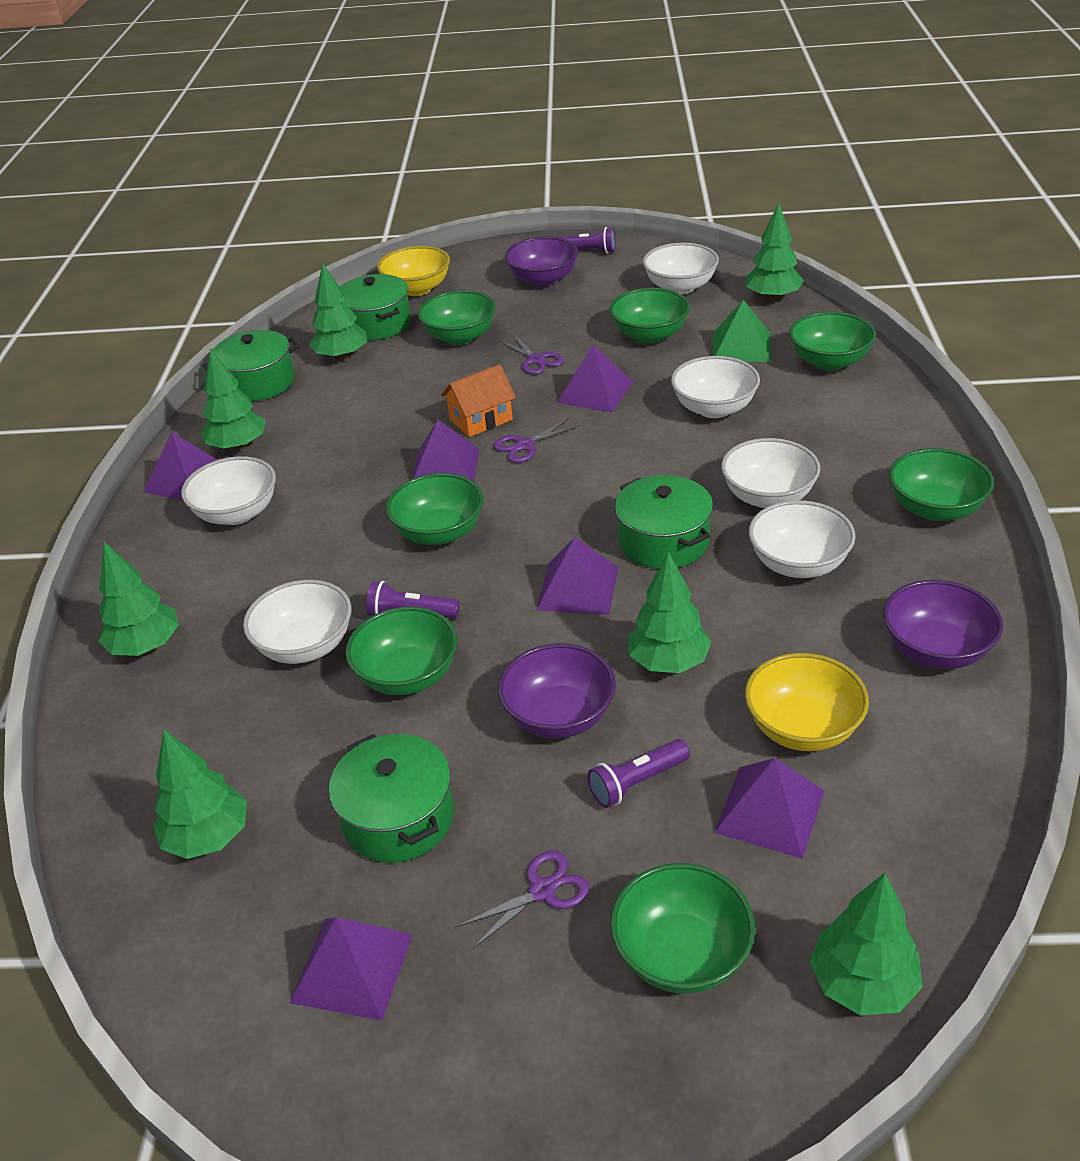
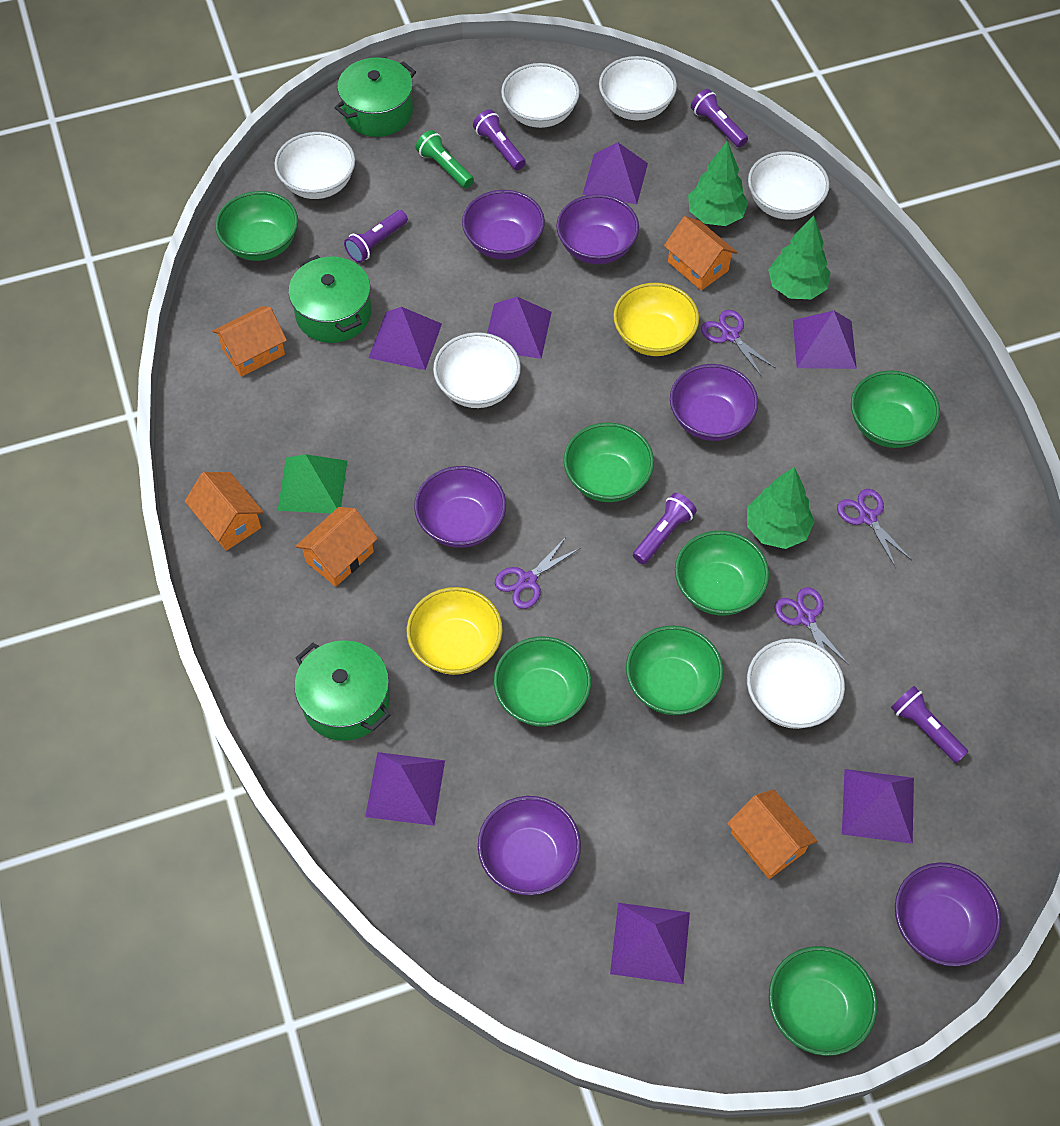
green flashlight: none = 0 -> [416,130,474,188] = 1
green pot: [203,330,300,401] [329,734,454,863] [340,274,411,340] [615,475,713,569] = 4 -> [288,255,372,343] [294,640,390,741] [335,57,416,137] = 3
green tree: [98,542,179,656] [153,730,247,859] [201,348,266,451] [309,263,367,361] [628,551,711,673] [746,203,804,301] [810,873,923,1015] = 7 -> [688,141,749,226] [747,467,815,549] [768,215,831,299] = 3
orange house: [441,364,516,437] = 1 -> [185,472,264,551] [212,306,287,377] [296,507,378,587] [664,216,738,290] [727,789,817,879] = 5
purple bowl: [498,643,616,739] [505,236,578,287] [883,580,1003,669] = 3 -> [414,466,506,548] [462,190,545,260] [478,796,581,895] [556,194,639,264] [670,364,758,441] [895,863,1001,967] = 6
purple flashlight: [366,581,460,619] [559,227,616,253] [587,739,690,808] = 3 -> [344,210,408,263] [473,109,526,170] [633,493,697,564] [691,89,748,148] [891,686,968,763] = 5
purple pyramid: [143,432,217,501] [290,917,413,1021] [412,420,479,482] [536,537,618,615] [557,345,633,413] [714,758,825,859] = 6 -> [365,752,445,826] [369,307,442,370] [487,297,552,359] [582,142,648,204] [610,903,690,984] [793,310,857,369] [842,769,914,844] = 7
purple scissors: [457,851,590,949] [494,418,580,463] [499,335,564,375] = 3 -> [495,536,580,609] [701,310,775,377] [774,587,849,665] [837,489,912,568] = 4

